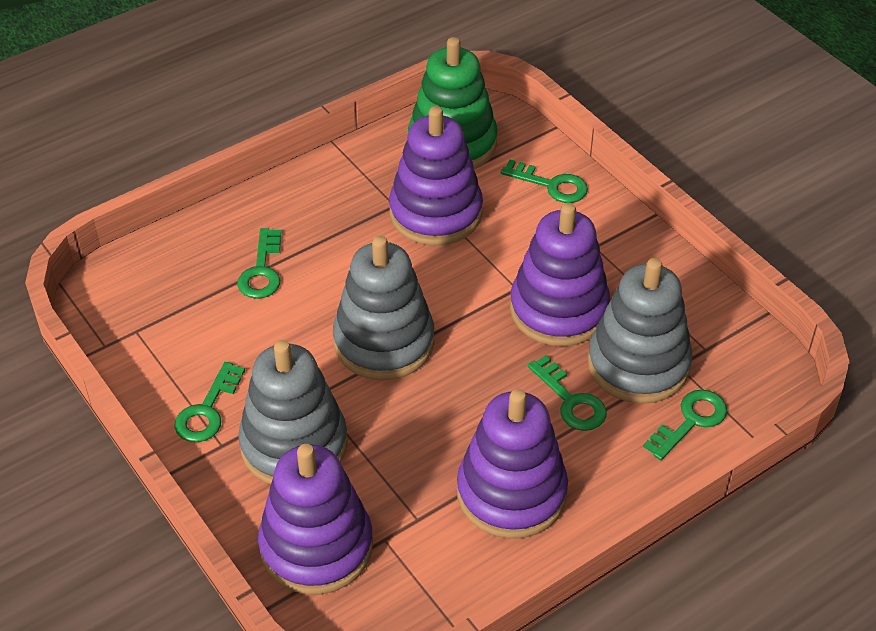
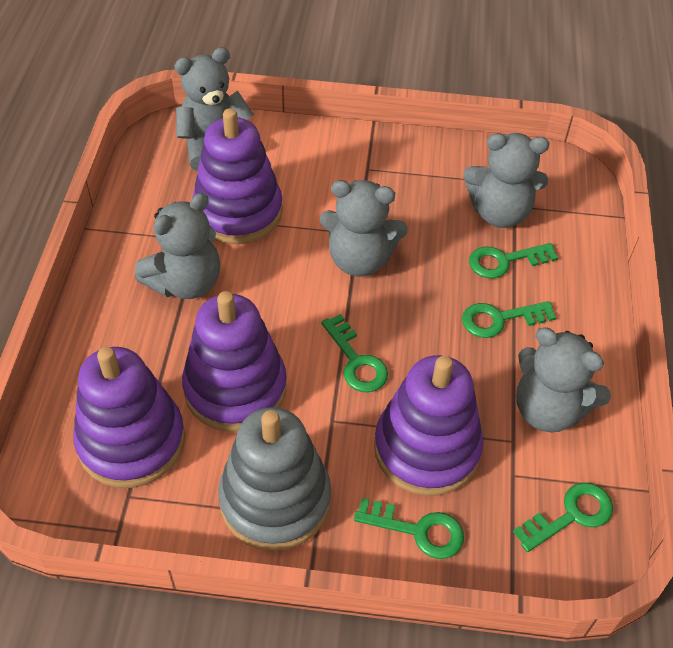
green stacking toy: [408,37,498,169] = 1 -> none = 0
grey stacking toy: [238,340,348,485] [333,235,434,380] [587,258,693,404] = 3 -> [218,407,331,551] = 1
grey teddy bear: none = 0 -> [135,193,220,299] [174,47,254,171] [320,180,408,277] [463,133,549,228] [516,327,611,433] = 5

